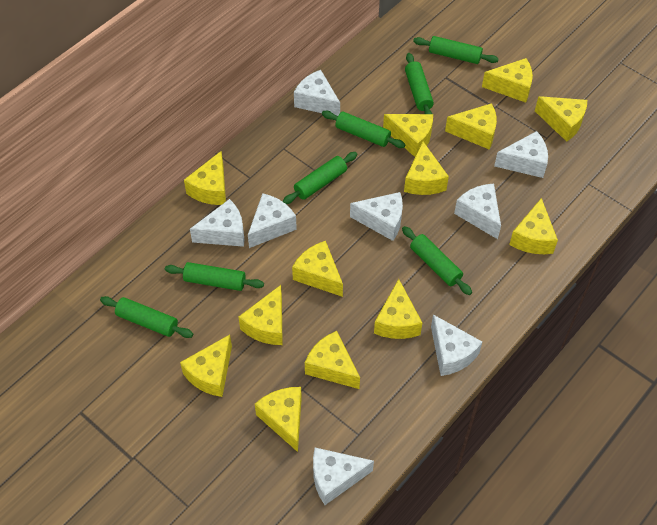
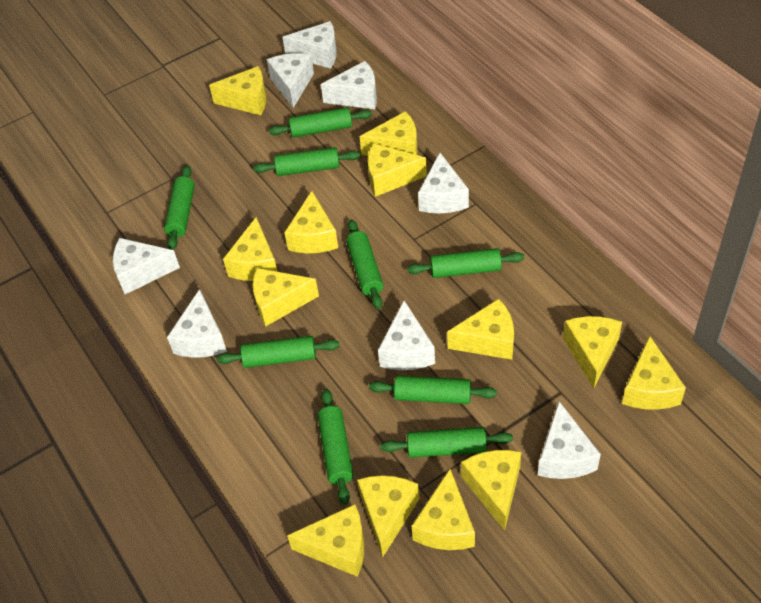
green rolling pin: [100,296,193,338] [165,262,264,291] [283,152,357,204] [322,111,406,148] [402,226,472,295] [405,53,434,114] [413,36,499,64] = 7 -> [164,165,195,250] [217,336,340,368] [253,147,360,176] [269,107,372,138] [318,389,353,505] [346,220,384,309] [369,376,497,404] [380,427,513,458] [407,248,524,278] = 9

